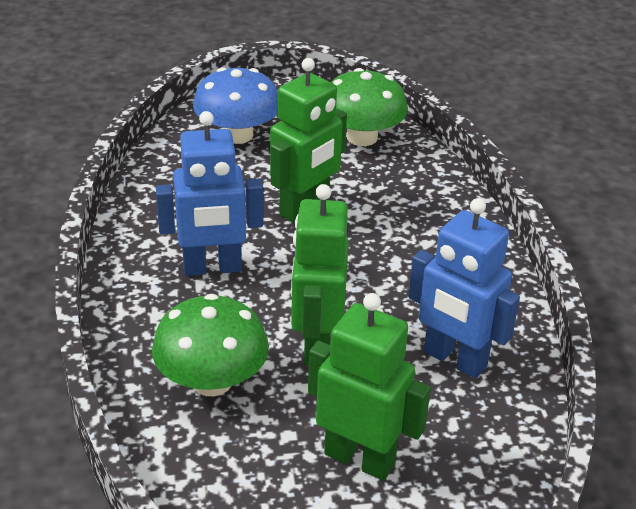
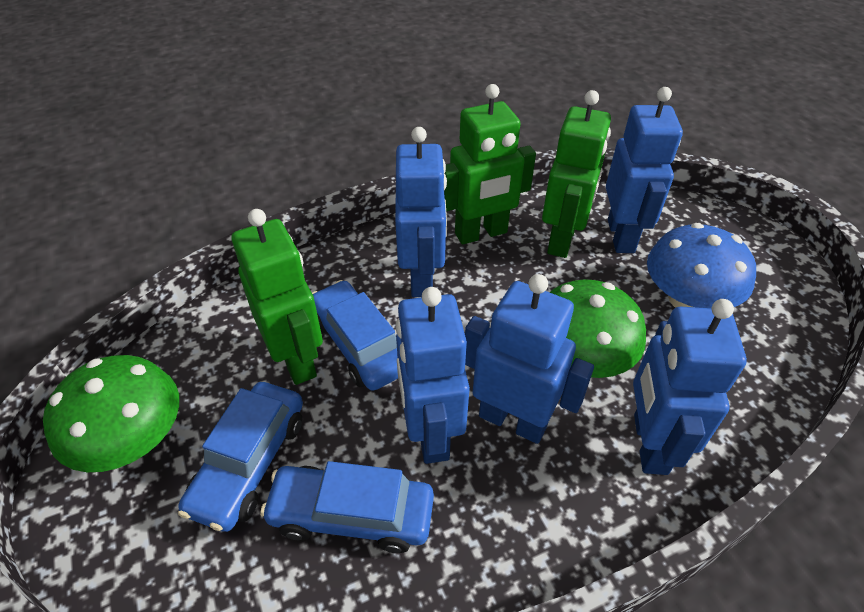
blue car: none = 0 -> [178,382,303,532] [260,461,434,553] [312,280,398,391] = 3
blue robot: [156,111,263,276] [408,198,520,378] = 2 -> [395,127,447,297] [396,287,470,464] [465,274,594,444] [606,87,683,253] [633,299,747,475] = 5

